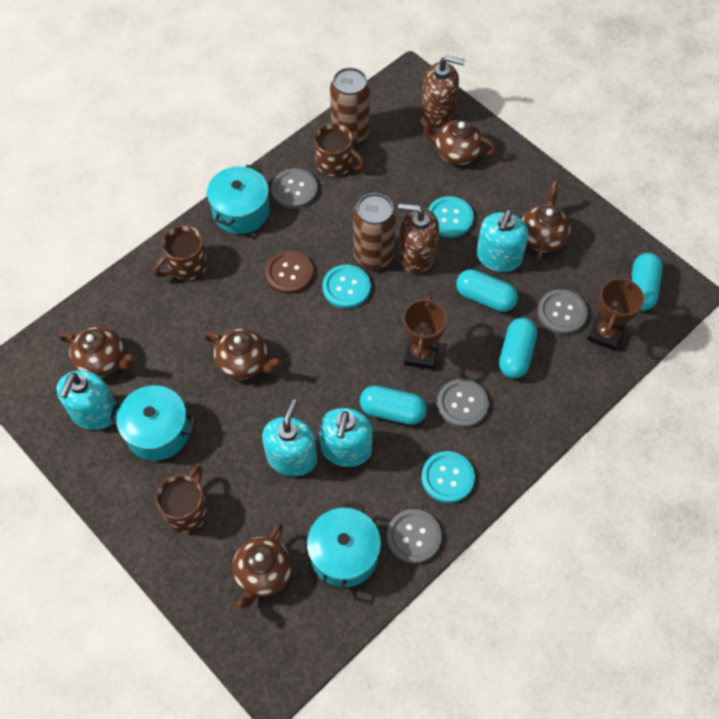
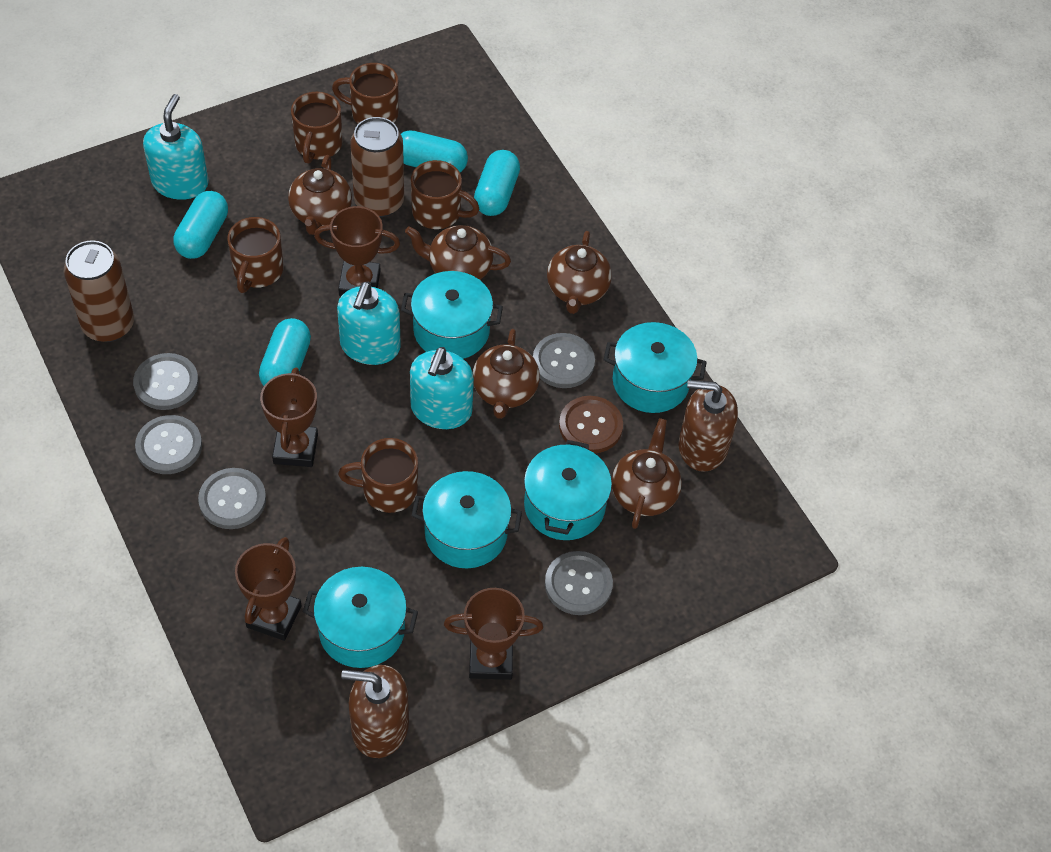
brown mug: [154,225,208,280] [156,465,208,532] [314,123,365,176] = 3 -> [227,217,283,293] [291,92,342,163] [332,63,399,124] [338,438,418,513] [411,160,479,229] = 5
brown trophy: [403,294,447,370] [587,276,644,351] = 2 -> [235,537,302,641] [260,367,318,467] [314,206,400,296] [444,588,543,680] = 4
grey button: [272,169,317,209] [387,509,442,564] [437,379,489,428] [538,289,588,334] = 4 -> [133,353,199,410] [135,415,202,474] [198,468,266,529] [533,333,595,388] [545,551,613,615] = 5
turquoise button: [322,265,371,309] [421,451,475,503] [428,196,474,237] = 3 -> none = 0
turquoise pot: [109,385,196,461] [207,165,270,234] [307,501,381,591] = 3 -> [303,567,418,668] [401,271,503,359] [411,471,522,568] [524,440,612,540] [604,322,707,413] = 5
turquoise soap dispenser: [57,371,118,430] [262,399,317,476] [319,408,373,467] [476,210,529,272] = 4 -> [143,94,209,200] [337,282,401,365] [410,347,474,429] = 3

